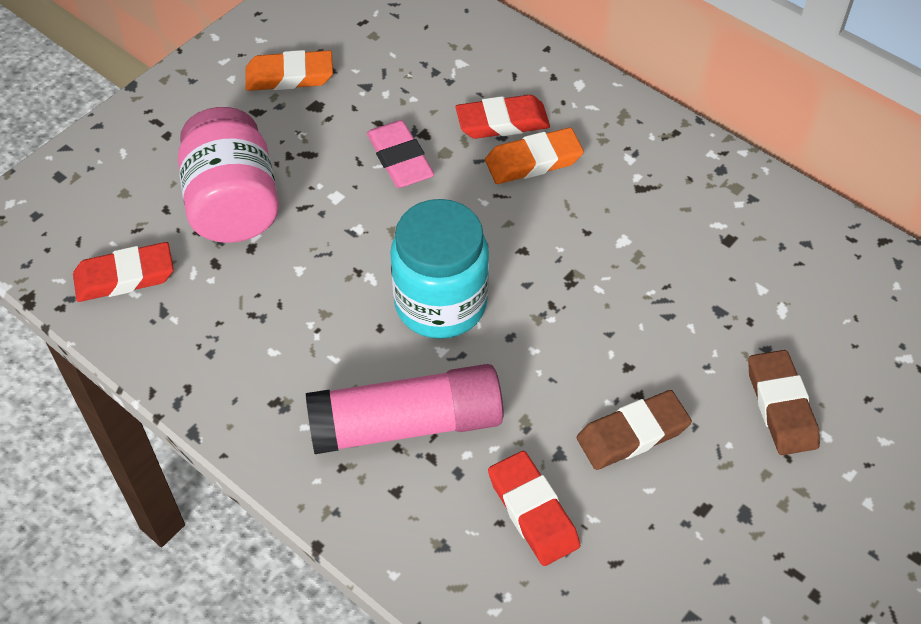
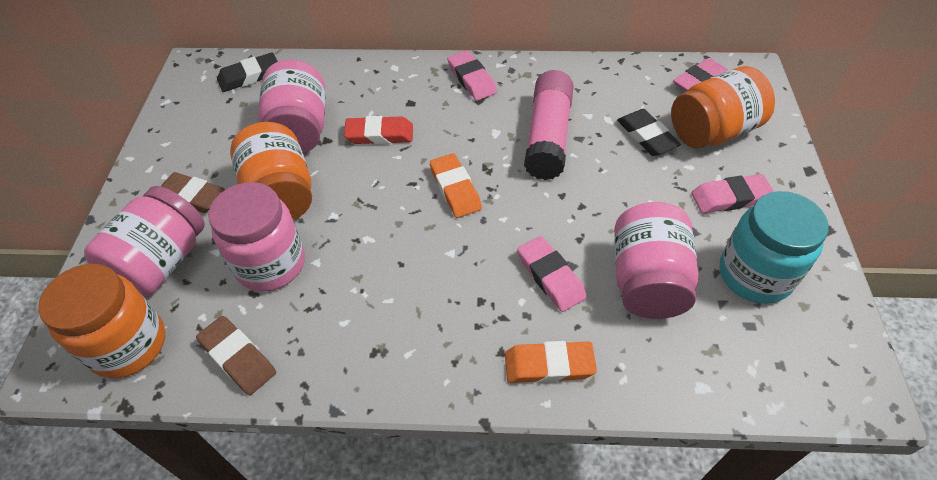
black eraser: none = 0 -> [217,52,278,92] [617,109,681,156] = 2
orange jar: none = 0 -> [38,264,165,379] [230,122,312,220] [671,66,775,148] = 3
pink eraser: [367,120,434,188] = 1 -> [447,50,497,101] [517,236,587,312] [673,58,729,92] [691,174,774,213] = 4
pink jar: [178,107,279,243] = 1 -> [84,186,205,297] [208,182,305,292] [258,60,325,153] [614,202,699,319] = 4
red eraser: [73,242,174,302] [455,95,550,139] [488,451,580,566] = 3 -> [344,116,413,144] = 1

